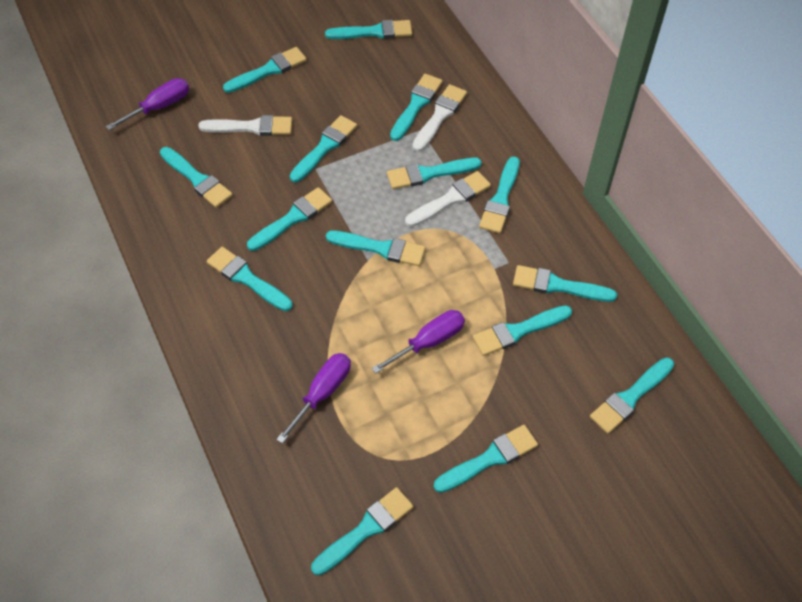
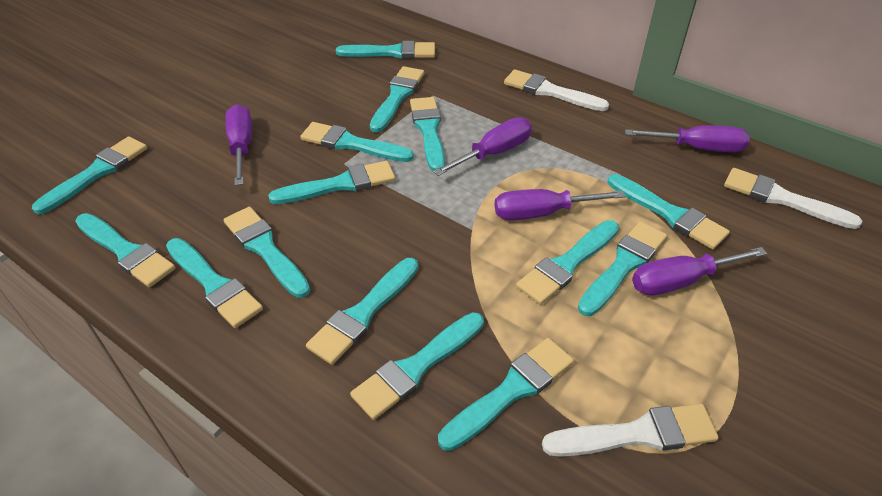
purple screwdriver: [106,78,189,130] [276,353,351,444] [372,310,465,374] = 3 -> [225,104,252,186] [433,118,532,176] [495,189,626,220] [625,125,750,152] [632,247,767,295] = 5

